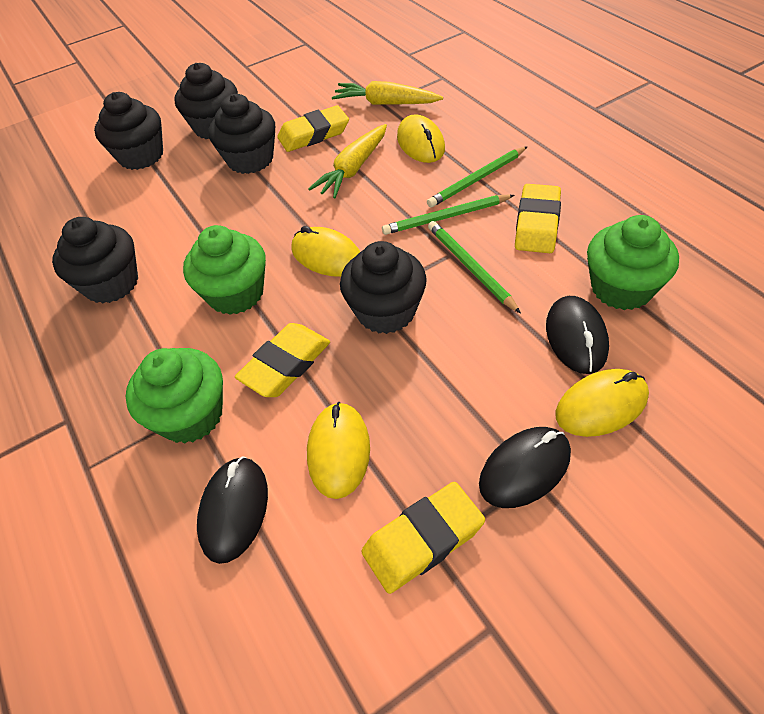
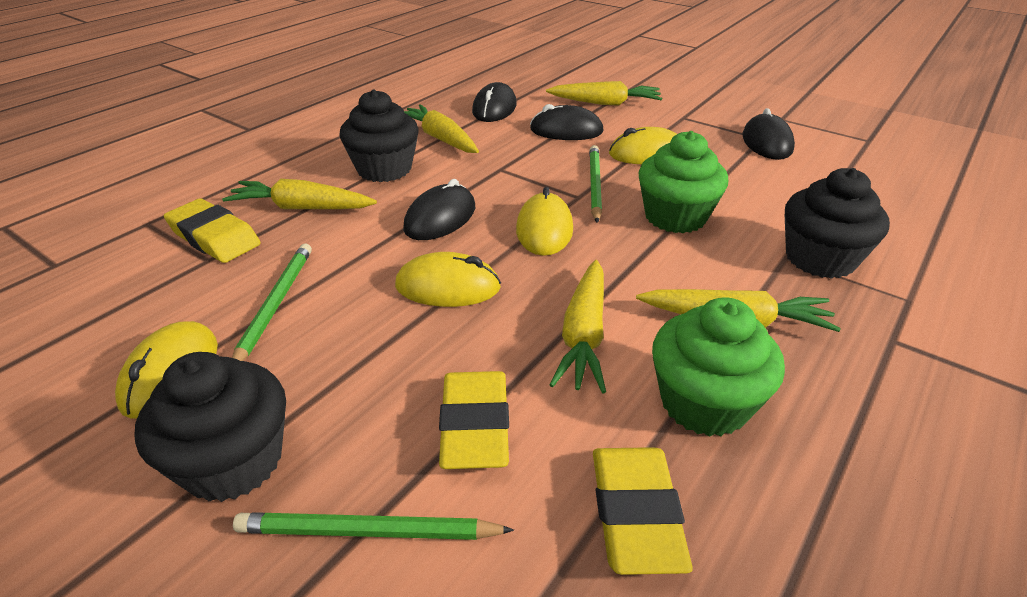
black cupcake: [52,217,138,304] [94,92,163,170] [174,63,238,139] [208,94,275,174] [340,241,427,334] = 5 -> [134,352,286,502] [339,89,418,182] [785,168,890,279] = 3
black mouse: [197,456,268,564] [479,427,571,508] [546,296,609,374] = 3 -> [403,179,475,240] [472,82,517,122] [530,104,604,140] [743,108,795,160] = 4
green cupcake: [126,348,223,444] [183,225,266,315] [587,215,679,310] = 3 -> [638,131,728,233] [652,297,785,437] = 2
yellow carrot: [308,124,387,198] [332,81,443,105] = 2 -> [222,179,377,209] [404,104,479,153] [546,81,662,105] [550,260,606,393] [636,289,841,332] = 5
yellow eraser: [235,323,330,397] [277,105,349,152] [361,482,485,594] [515,184,561,253] = 4 -> [164,198,261,263] [439,371,509,469] [593,447,693,575] = 3

